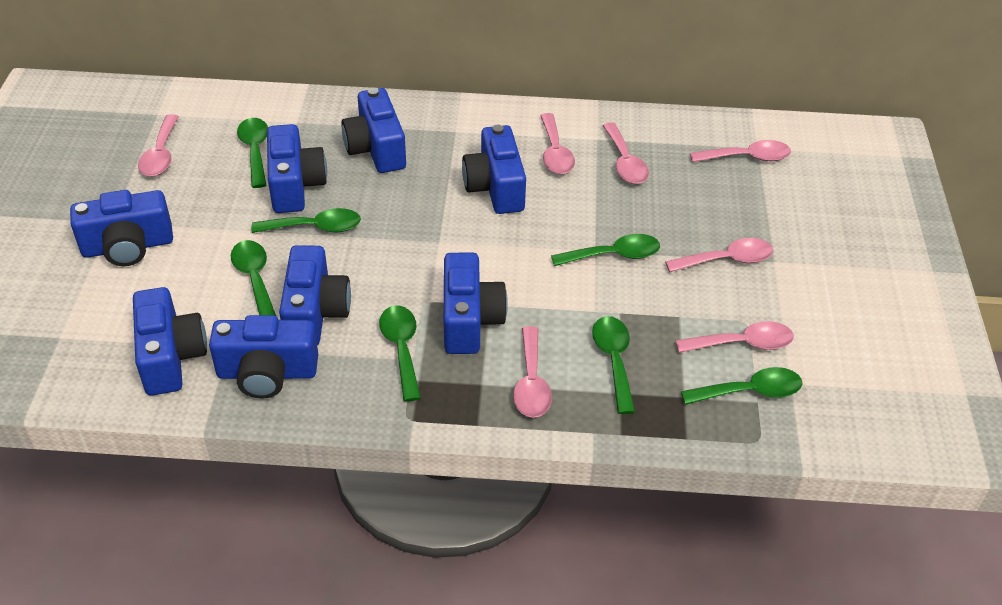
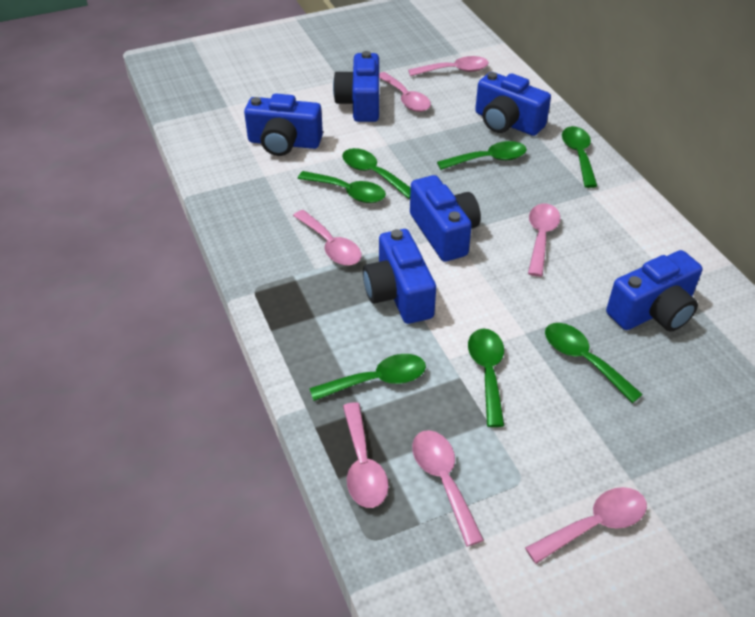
blue camera: [70,190,173,266] [133,287,207,396] [209,315,318,399] [267,124,327,213] [279,245,351,345] [341,87,406,173] [444,253,508,354] [462,124,526,214] = 8 -> [244,93,323,156] [333,51,379,122] [363,229,436,324] [410,175,481,262] [475,72,551,136] [606,250,703,332] = 6

